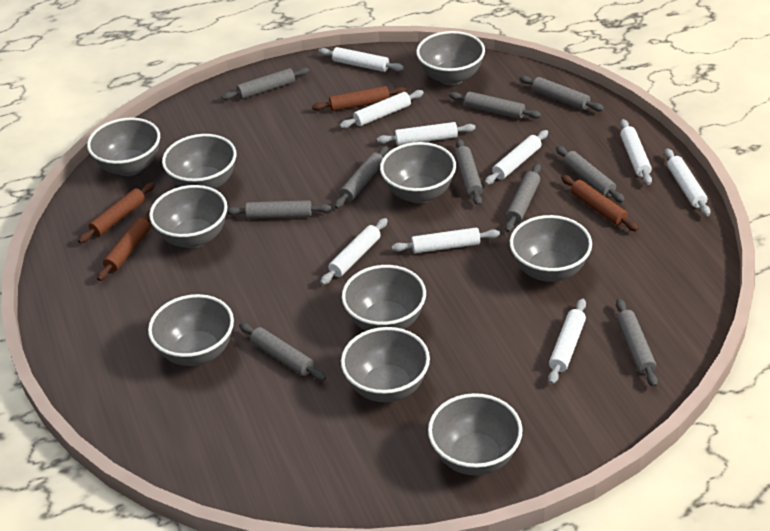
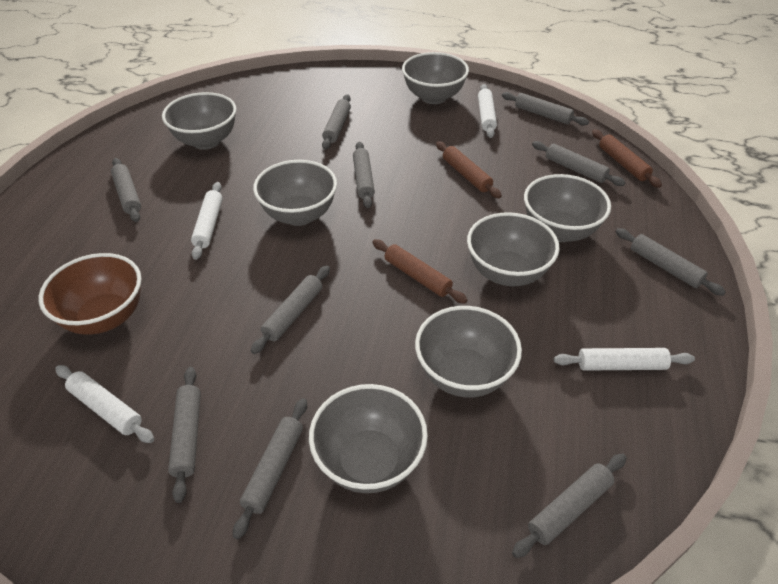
brown bowl: none = 0 -> [39,253,141,335] = 1
brown rolling pin: [78,182,155,243] [97,210,151,281] [312,86,406,111] [561,175,639,231] = 4 -> [372,239,467,304] [436,141,502,198] [592,130,662,188] = 3
grey bowl: [87,118,160,176] [148,294,234,366] [149,185,228,248] [162,134,236,189] [341,327,430,402] [342,265,426,331] [380,142,456,203] [416,31,485,85] [428,393,523,476] [510,215,592,282] = 10 -> [162,92,236,150] [253,160,337,226] [309,384,428,493] [402,52,469,104] [415,306,522,398] [467,212,560,286] [524,174,611,242] = 7
white rolling pin: [318,47,404,72] [320,218,388,285] [340,90,424,128] [377,122,476,145] [392,228,500,254] [485,130,548,185] [548,299,586,384] [620,119,652,185] [665,148,711,216] = 9 -> [55,365,154,443] [191,182,223,260] [478,84,497,138] [554,348,695,371] = 4

